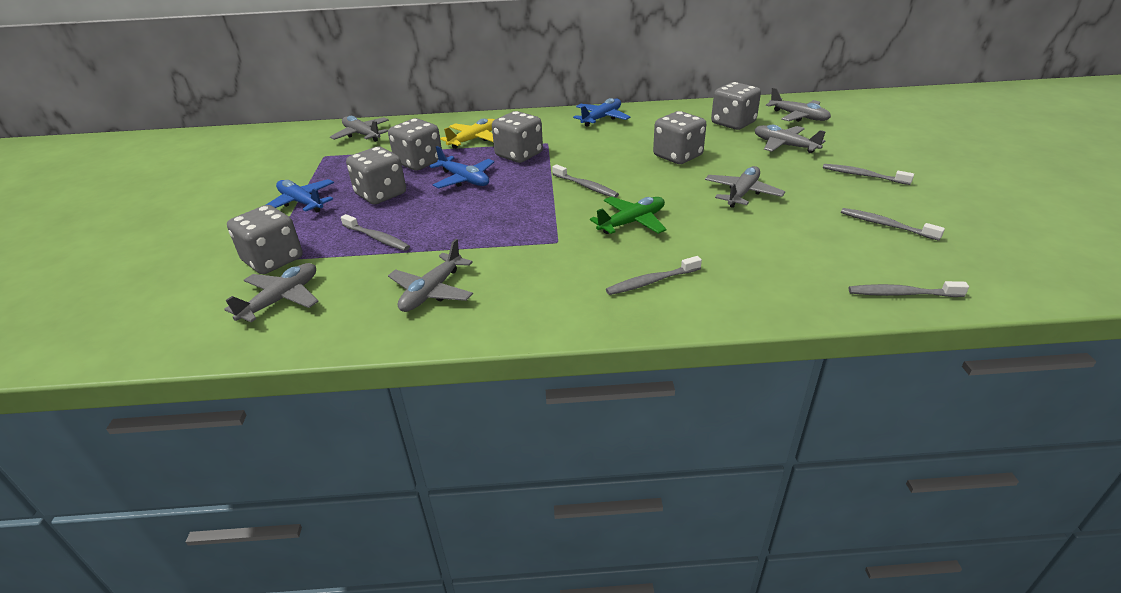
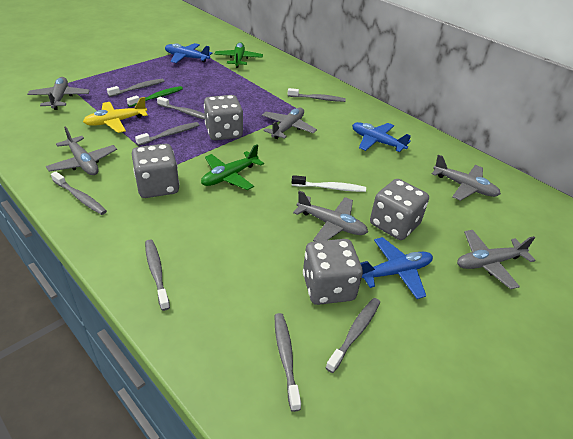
green plane: [590,196,666,234] = 1 -> [201,144,264,190] [215,42,263,68] = 2
green toothbrush: none = 0 -> [127,86,183,107] = 1
grey dice: [227,205,303,274] [346,146,406,204] [388,118,442,171] [492,111,543,163] [653,111,706,164] [711,82,761,130] = 6 -> [132,144,180,198] [204,95,243,140] [303,239,363,305] [370,179,429,240] = 4
grey toothbrush: [341,214,410,251] [552,164,619,198] [606,256,702,295] [823,164,914,185] [841,208,945,241] [849,281,969,297] = 6 -> [51,171,107,215] [107,79,165,97] [135,122,199,146] [145,240,170,311] [157,97,205,120] [274,313,301,412] [288,88,346,102] [326,298,380,373] = 8
white toothbrush: none = 0 -> [291,175,366,192] = 1

